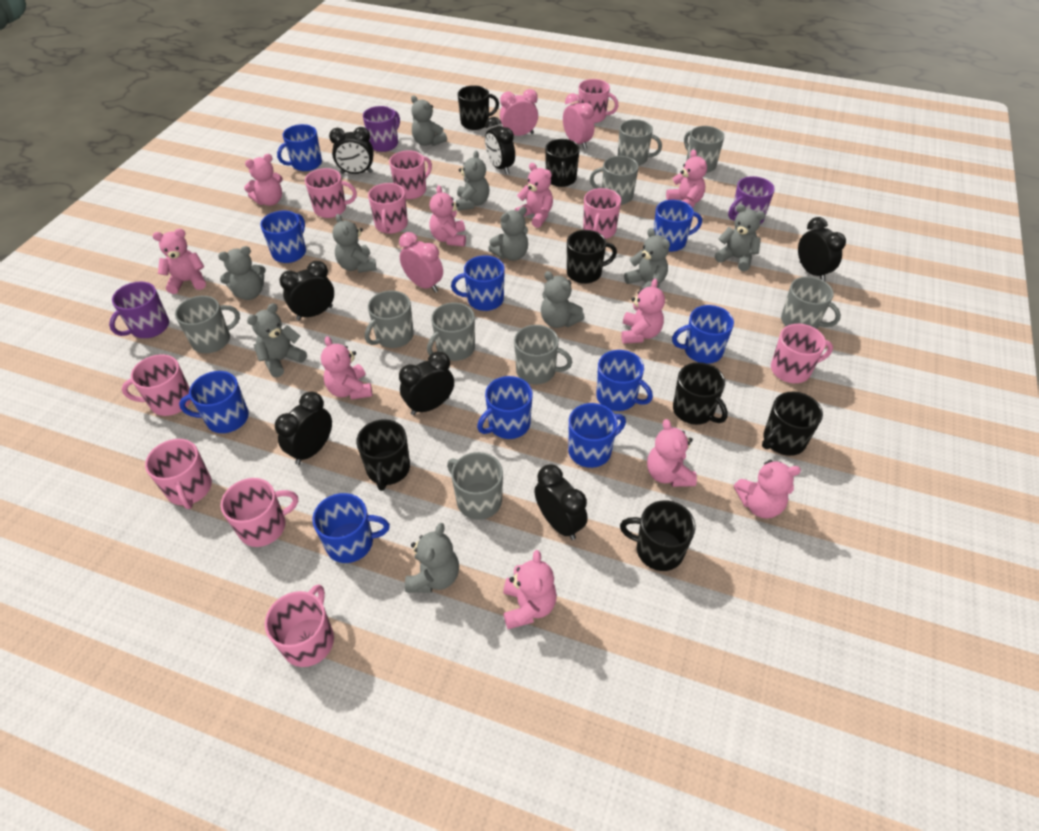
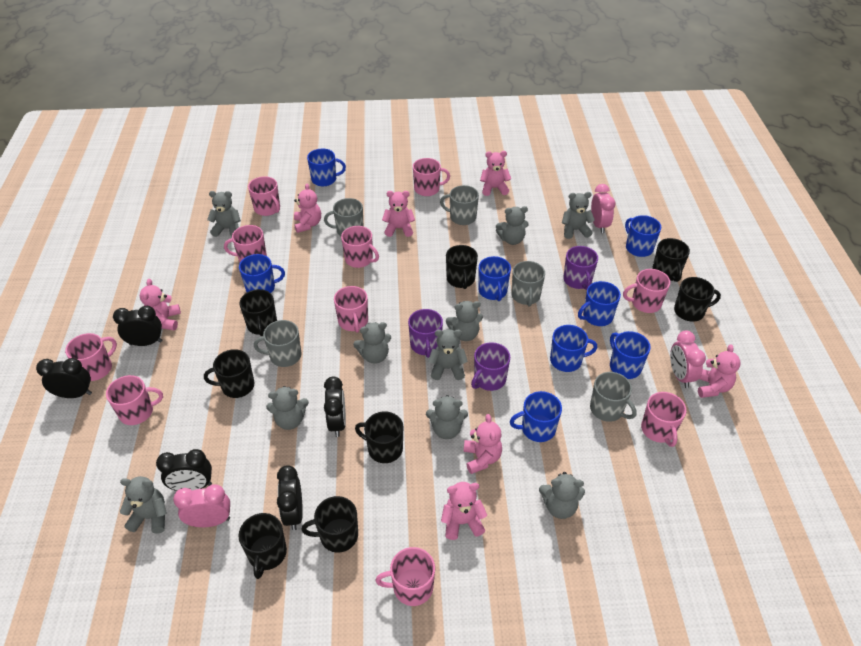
black clock: [275,392,332,465] [279,261,334,321] [329,127,374,174] [399,351,454,415] [485,117,515,175] [534,465,588,540] [798,217,846,281] = 7 -> [36,358,92,398] [113,306,162,346] [156,449,212,491] [277,465,303,530] [324,377,346,437] = 5
black mug: [356,419,410,491] [458,85,499,130] [545,139,580,187] [567,230,617,284] [620,500,696,571] [673,362,728,425] [762,392,823,456] = 7 -> [204,349,254,398] [238,513,287,579] [239,289,277,336] [302,496,358,553] [355,411,403,463] [446,245,478,289] [652,238,690,282] [674,277,721,322] = 8
blue mug: [179,371,249,433] [260,210,306,263] [277,124,322,171] [312,493,390,563] [451,255,505,311] [477,376,533,439] [568,403,626,468] [596,350,653,411] [654,200,702,252] [672,305,734,364] = 10 -> [239,254,285,293] [307,149,346,186] [478,256,511,301] [510,391,562,442] [550,325,597,372] [578,281,621,326] [610,331,651,379] [625,215,661,257] = 8
grey mug: [175,296,240,353] [365,290,414,348] [427,302,475,361] [447,452,503,520] [514,325,572,384] [590,156,639,205] [618,119,662,166] [684,126,724,173] [781,276,841,329] = 9 -> [254,320,302,367] [324,198,364,236] [440,185,479,225] [511,261,545,306] [590,372,637,422] = 5
pink teddy bear: [153,229,206,294] [244,154,283,206] [321,336,372,400] [429,185,466,246] [503,550,557,629] [515,163,553,228] [621,278,665,344] [647,419,697,487] [666,149,707,208] [733,460,801,519] = 10 -> [140,279,181,330] [294,183,321,233] [382,191,415,237] [441,482,487,540] [464,414,502,474] [480,151,511,196] [698,344,740,398] = 7

